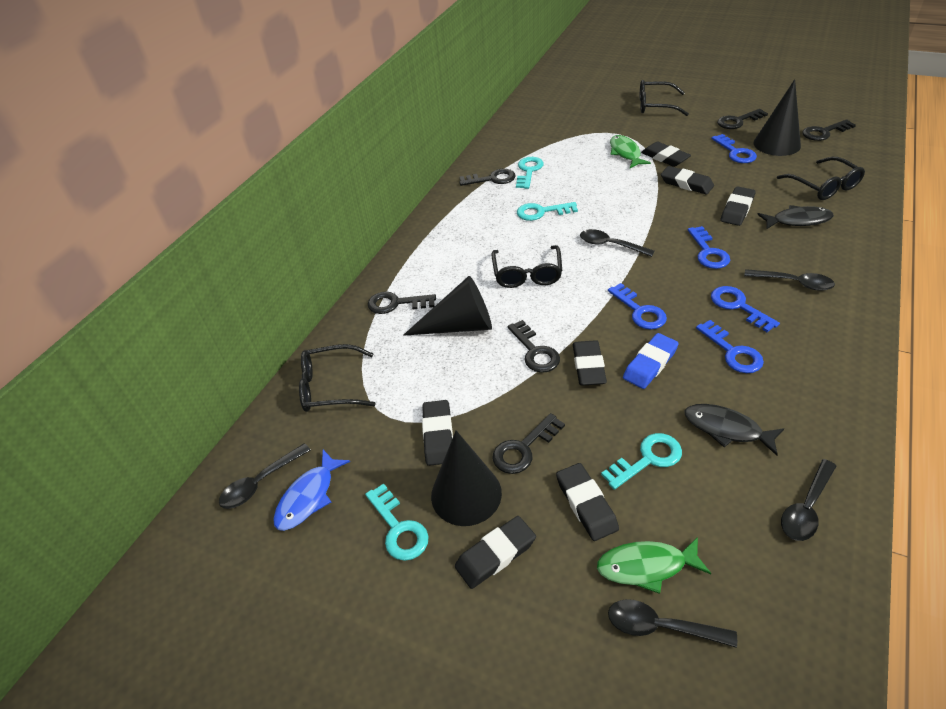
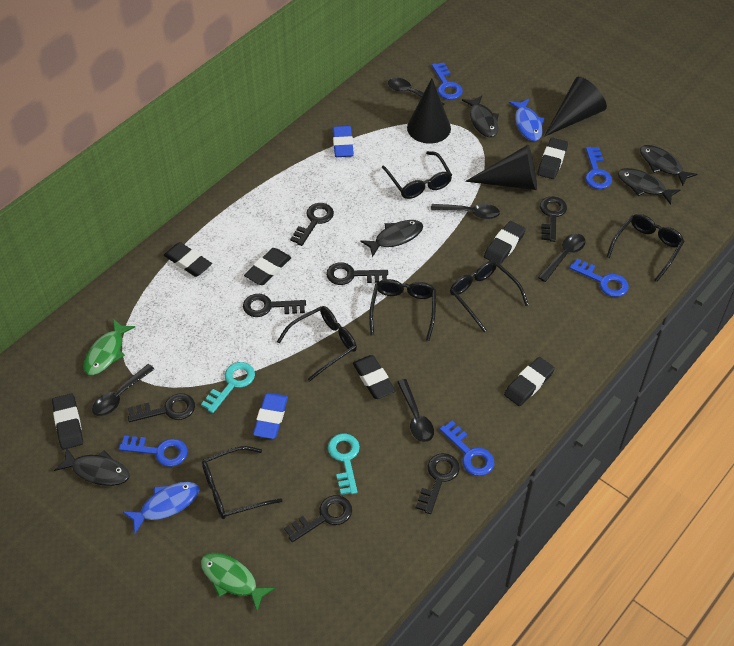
black fish: [685,404,784,456] [757,205,834,230] = 2 -> [54,448,130,486] [360,220,423,257] [462,96,499,137] [618,168,680,205] [640,145,697,186] = 5
black glasses: [299,344,375,412] [492,245,562,288] [640,80,689,116] [777,157,865,200] = 4 -> [202,446,282,519] [277,306,357,381] [369,279,436,341] [382,151,452,199] [450,260,529,332] [606,214,685,282] = 6
black key: [368,292,436,314] [459,169,516,186] [493,413,565,474] [508,320,560,373] [717,109,768,129] [802,119,856,141] = 6 -> [128,393,195,422] [243,294,306,317] [284,495,352,542] [290,203,334,246] [326,262,388,285] [416,453,460,514] [540,196,567,242] = 7
blue eraser: [623,333,679,389] = 1 -> [253,393,288,439] [333,126,354,157] = 2
blue fish: [273,450,350,531] = 1 -> [123,482,199,534] [508,99,544,141] = 2
turquoise key: [365,483,429,561] [516,157,544,189] [517,202,578,221] [601,433,682,490] = 4 -> [201,362,255,413] [328,434,360,495] = 2

